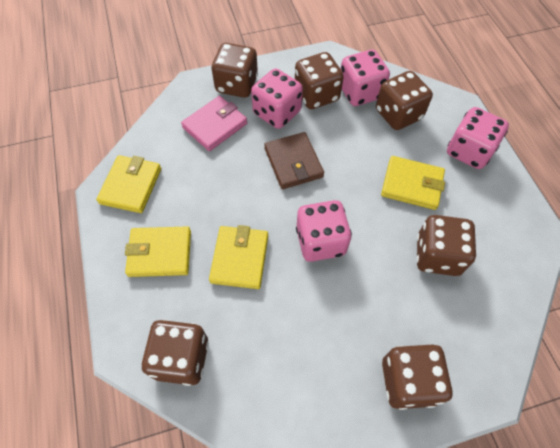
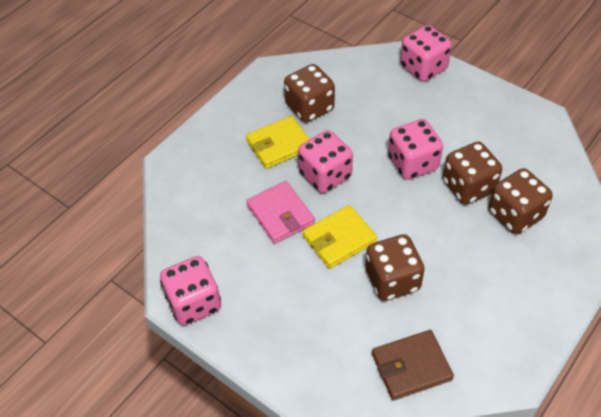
brown dice: [141,320,209,386] [211,43,258,98] [295,52,344,109] [376,71,433,130] [382,345,452,410] [416,215,476,276] = 6 -> [284,64,335,123] [365,234,424,301] [443,142,502,205] [488,168,553,234] = 4
yellow wallet: [96,155,161,213] [125,226,191,277] [209,225,268,289] [381,156,445,210] = 4 -> [246,116,310,169] [302,205,377,269] = 2

